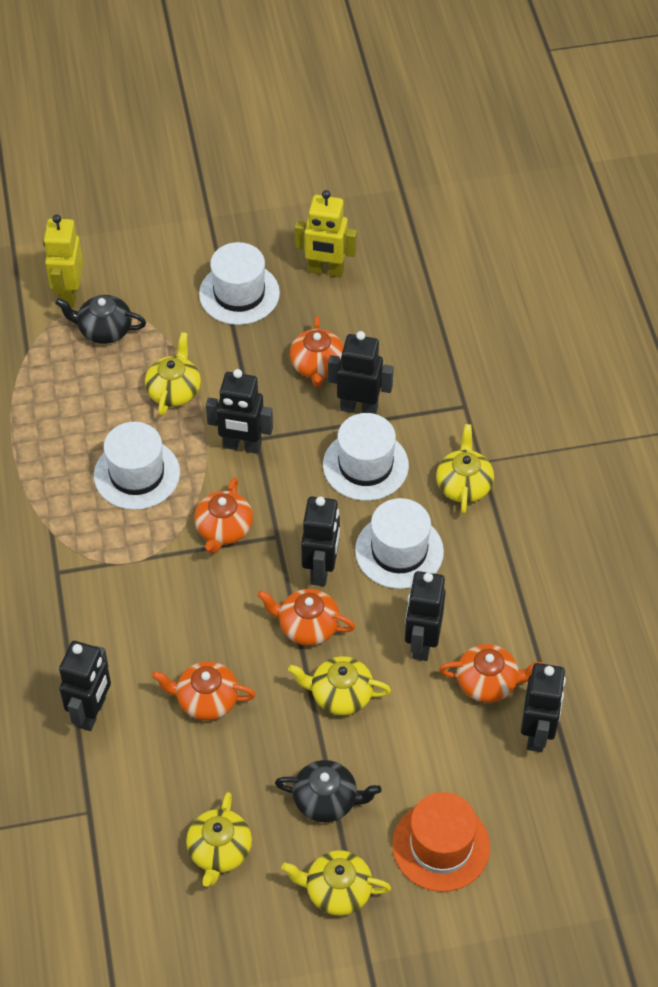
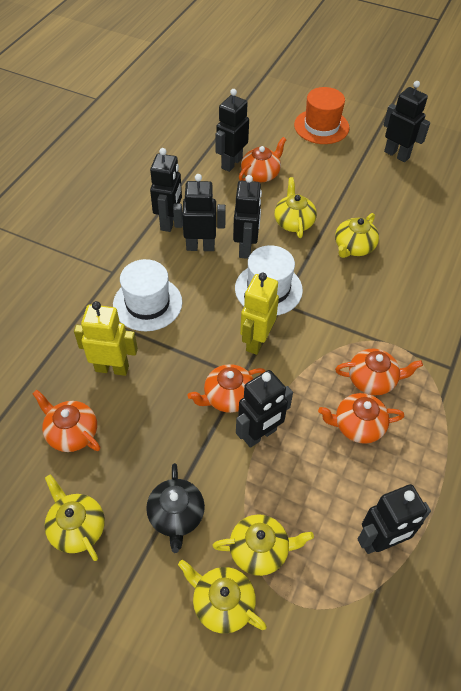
black robot: [59,641,111,731] [206,369,273,454] [301,496,340,586] [328,331,394,414] [405,571,446,661] [521,663,566,752] = 6 -> [150,148,182,232] [173,174,226,251] [216,89,249,172] [233,175,262,259] [236,370,293,448] [358,484,431,554] [384,81,430,162] = 7
black teapot: [56,295,146,344] [275,760,381,822] = 2 -> [146,463,205,553] = 1
white hat: [94,422,180,510] [199,242,280,325] [323,413,409,501] [355,498,444,589] = 4 -> [113,259,182,331] [235,245,303,315] = 2

